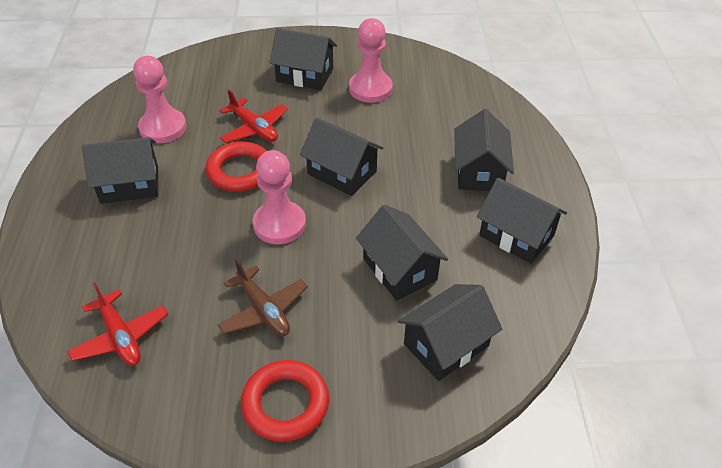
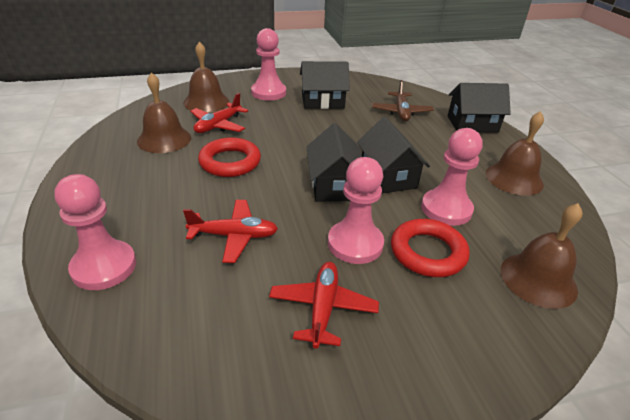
black house: [82,137,158,204] [269,28,337,90] [300,118,383,196] [356,205,448,300] [398,284,502,381] [454,109,514,191] [477,178,567,264] = 7 -> [300,61,350,109] [306,123,362,202] [357,117,430,194] [448,83,511,133] = 4
brown bell: none = 0 -> [137,72,191,153] [183,42,230,113] [486,111,544,196] [501,203,582,309] = 4
pink pawn: [133,56,186,143] [253,150,306,244] [349,18,393,103] = 3 -> [54,174,136,290] [251,28,286,101] [328,157,384,264] [421,128,483,226] = 4
red plane: [67,282,168,366] [220,90,288,143] = 2 -> [183,200,278,263] [190,93,248,133] [269,262,379,349] = 3

